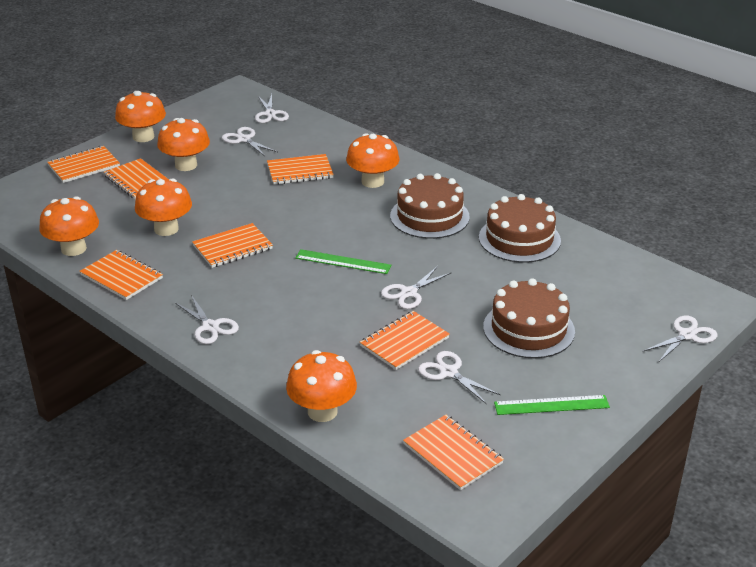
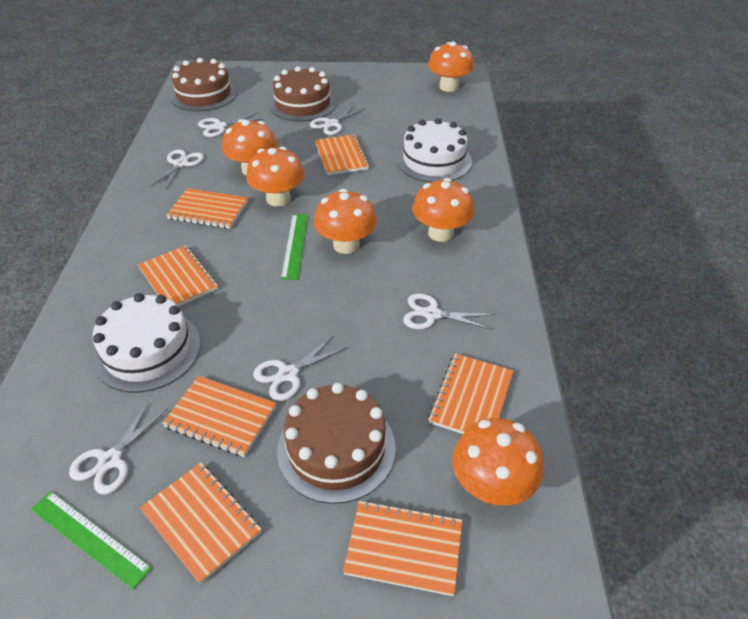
white cake: none = 0 -> [93,293,201,393] [397,118,472,182] = 2

